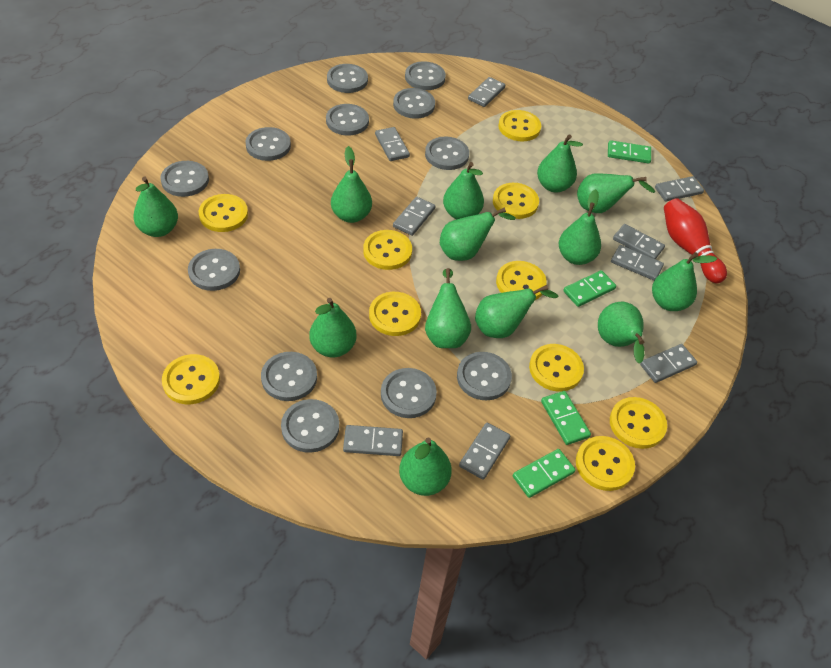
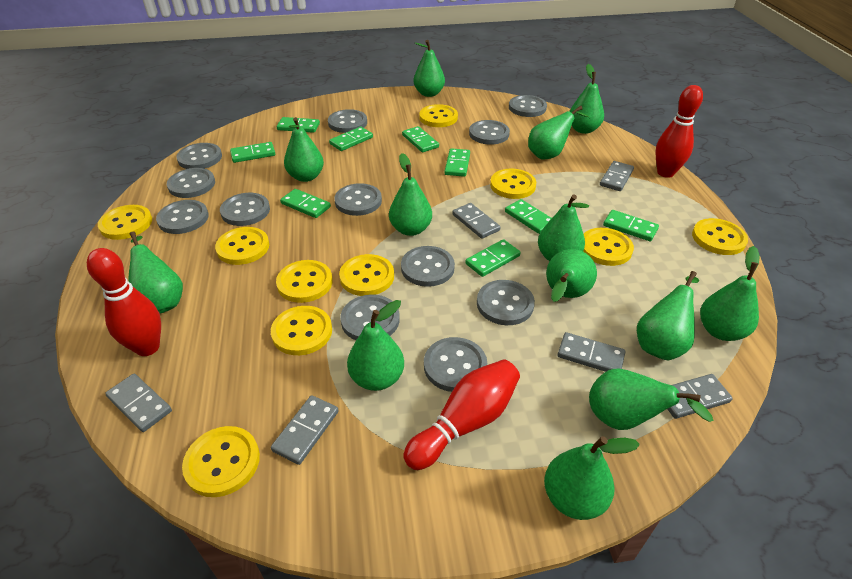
green domino: [513,449,576,498] [541,391,591,445] [563,270,616,307] [608,140,651,163] = 4 -> [230,142,275,163] [277,117,320,133] [280,189,331,218] [329,127,373,151] [402,126,439,152] [444,148,470,177] [465,239,521,277] [505,199,551,234] [603,210,659,241] = 9
grey domino: [343,425,403,456] [375,127,410,161] [393,197,435,236] [459,423,510,480] [468,77,505,107] [611,245,664,281] [613,224,665,259] [640,344,697,383] [655,176,704,202] = 9 -> [105,374,172,432] [271,395,339,465] [452,203,500,239] [557,332,625,372] [600,161,634,191] [668,374,733,419] = 6
red bowling pin: [664,198,727,283] = 1 -> [87,248,161,356] [404,359,520,470] [655,85,703,178] = 3

